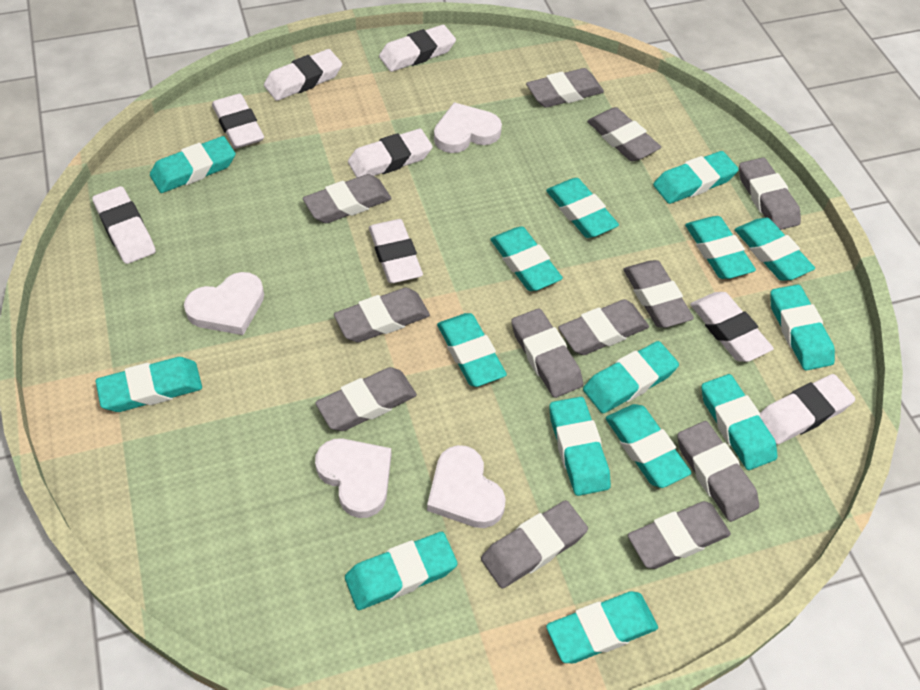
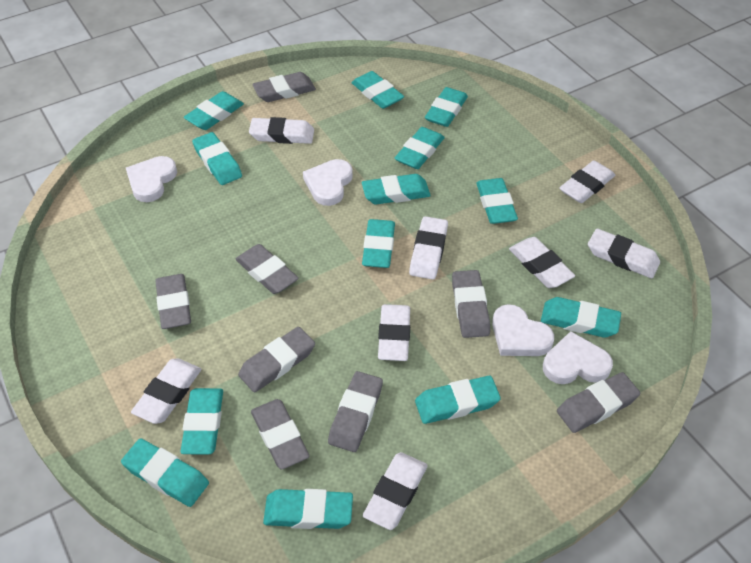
grey eraser: [303,174,392,223] [315,367,417,431] [334,288,430,342] [481,500,588,588] [511,308,583,398] [526,68,604,108] [558,299,649,355] [587,107,661,162] [623,260,694,328] [628,501,731,569] [677,421,759,522] [739,157,801,230] = 12 -> [155,274,191,329] [235,244,299,294] [238,327,315,392] [251,399,309,470] [253,72,316,102] [328,371,383,452] [452,270,490,338] [557,372,640,433] = 8
turquoise eraser: [96,357,202,412] [150,136,236,193] [345,532,458,610] [437,313,507,387] [490,226,563,291] [546,178,619,238] [546,591,658,663] [549,397,611,496] [583,341,679,413] [606,404,691,488] [653,151,739,204] [685,216,756,279] [701,374,777,470] [735,218,815,281] [770,285,835,371] = 15 -> [121,438,209,507] [180,388,223,455] [184,91,244,130] [192,132,242,185] [263,489,353,529] [351,71,404,109] [362,174,431,205] [362,219,395,268] [395,127,445,169] [415,376,501,424] [425,87,468,127] [476,178,518,224] [541,297,621,338] = 13

